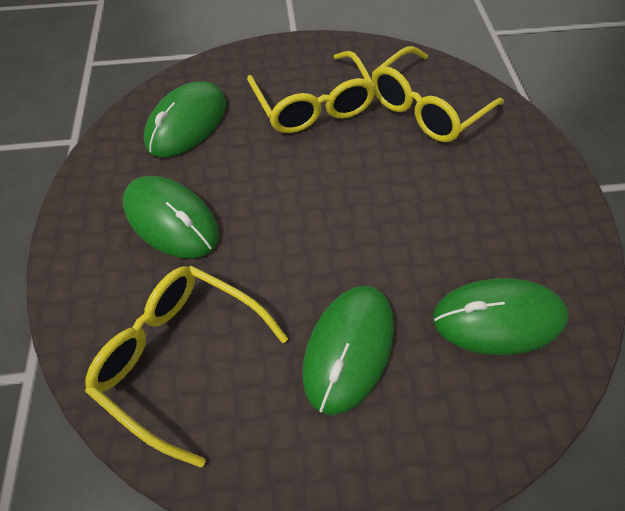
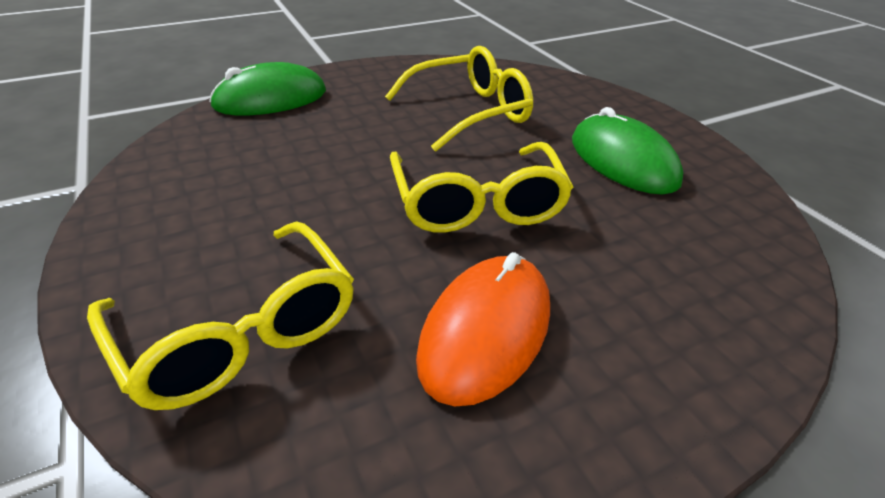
green mouse: [123,176,219,259] [144,81,226,157] [302,286,394,415] [433,278,569,355] = 4 -> [209,62,326,115] [572,107,684,195] = 2
orange mouse: none = 0 -> [416,252,550,406] = 1

